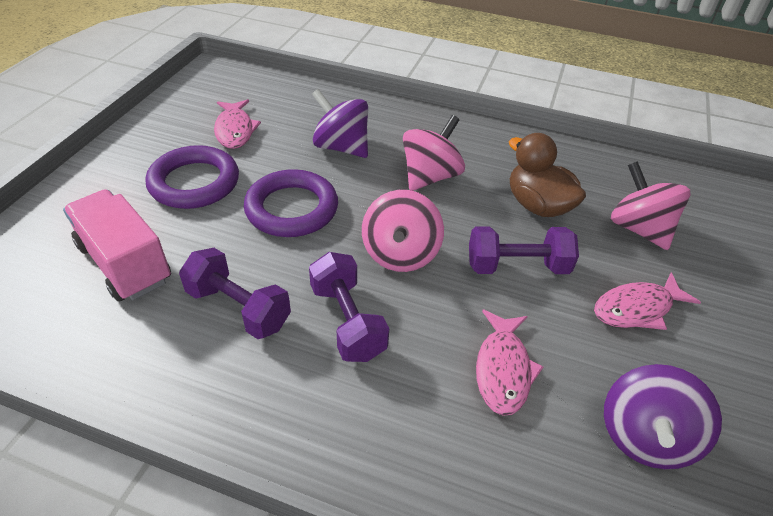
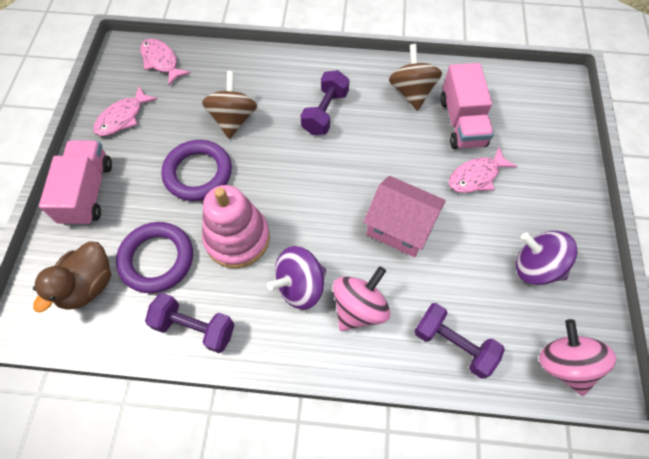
brown spinning top: none = 0 -> [202,71,257,139] [389,44,442,110] = 2
pink house: none = 0 -> [363,176,446,257] = 1
pink spinning top: [362,190,444,272] [403,115,465,191] [611,161,690,250] = 3 -> [333,266,390,331] [539,319,616,396] = 2
pink stacking toy: none = 0 -> [202,185,270,268] = 1
pink truck: [63,189,171,302] = 1 -> [39,140,112,226] [440,63,494,149] = 2

